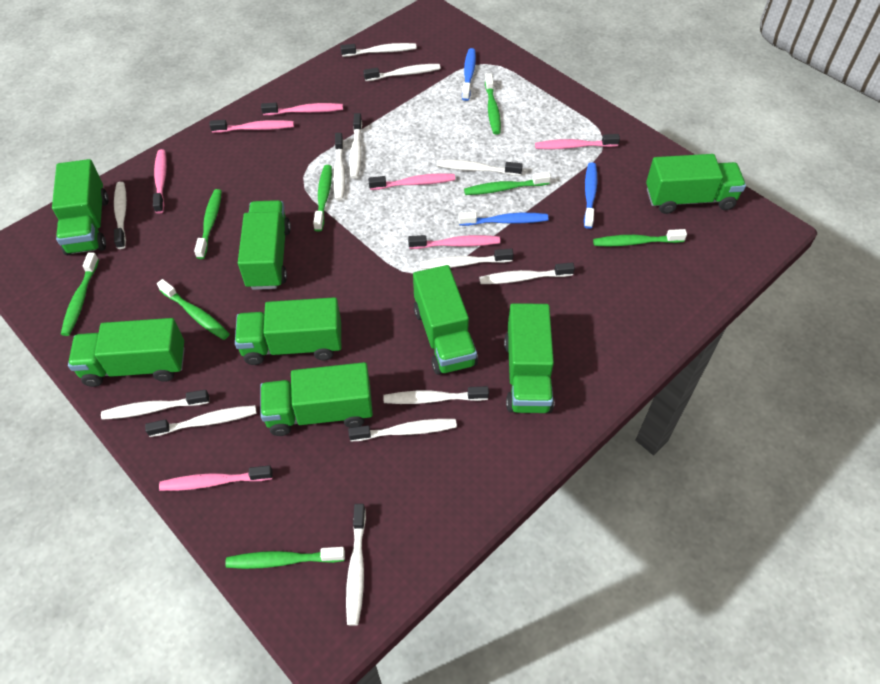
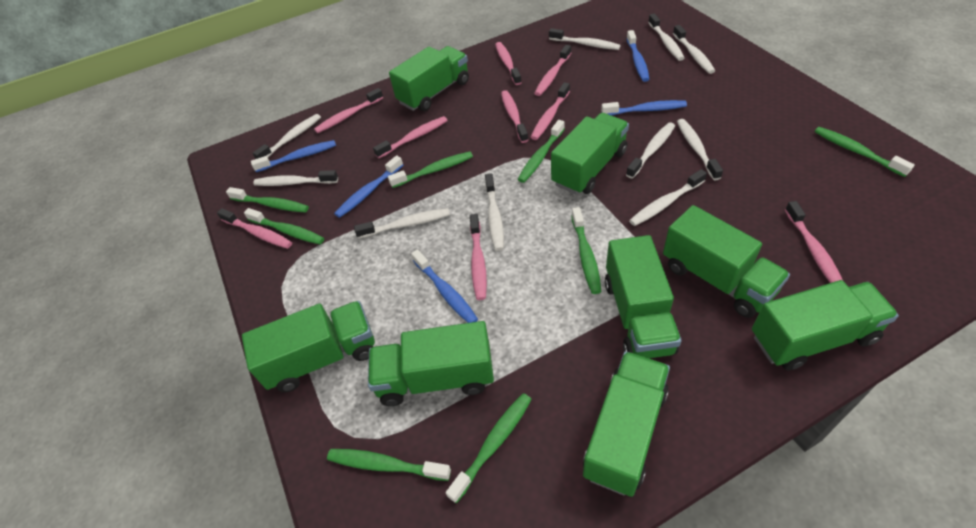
blue toothbrush: [459,212,548,226] [462,48,476,101] [584,162,597,229] = 3 -> [251,140,336,172] [334,155,403,218] [411,249,478,323] [601,100,687,116] [626,30,649,82] = 5
pink toothbrush: [153,149,167,214] [159,465,273,491] [209,120,294,133] [261,103,343,116] [368,173,455,190] [408,235,500,249] [535,134,620,150] = 7 -> [217,208,292,249] [314,88,383,133] [373,116,448,158] [470,214,487,300] [495,42,522,85] [501,90,528,143] [531,82,570,140] [534,45,571,96] [785,201,843,283] = 9
white toothbrush: [101,390,209,420] [114,182,127,249] [145,405,257,437] [333,133,345,201] [341,43,417,57] [346,504,366,626] [348,419,457,441] [349,113,362,179] [363,64,441,81] [384,386,489,404] [420,248,514,269] [437,160,523,176] [479,263,575,284] = 13 -> [253,114,321,159] [253,170,338,186] [354,208,450,239] [485,173,504,251] [549,28,621,50] [626,122,675,179] [629,169,707,226] [648,14,685,61] [673,25,715,74] [677,119,723,181] = 10

